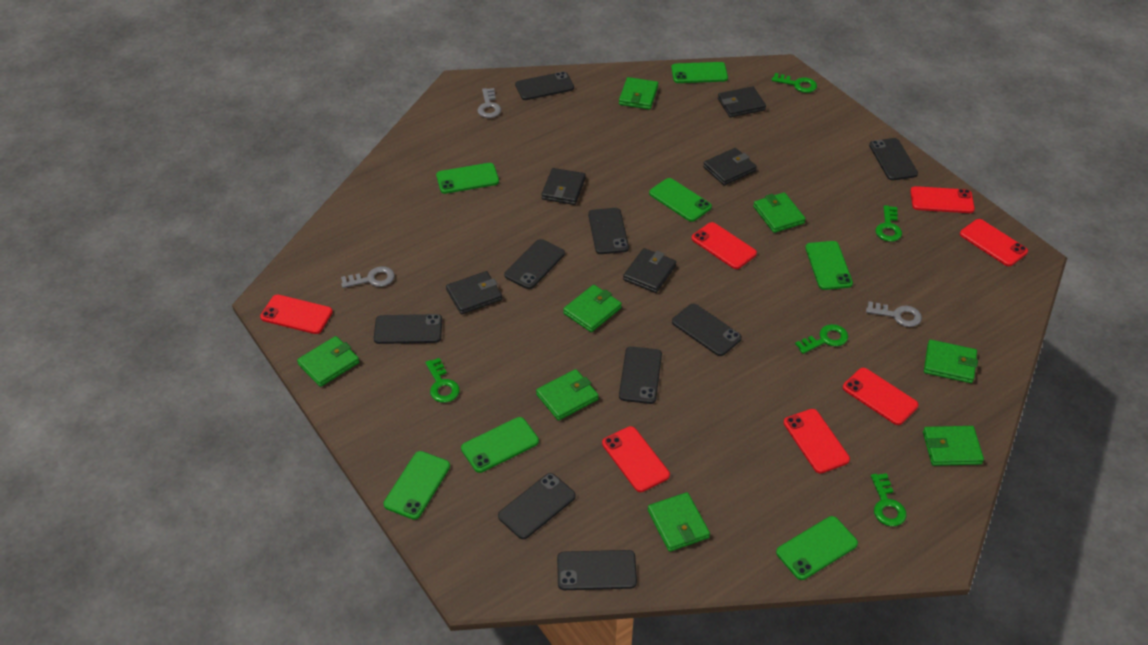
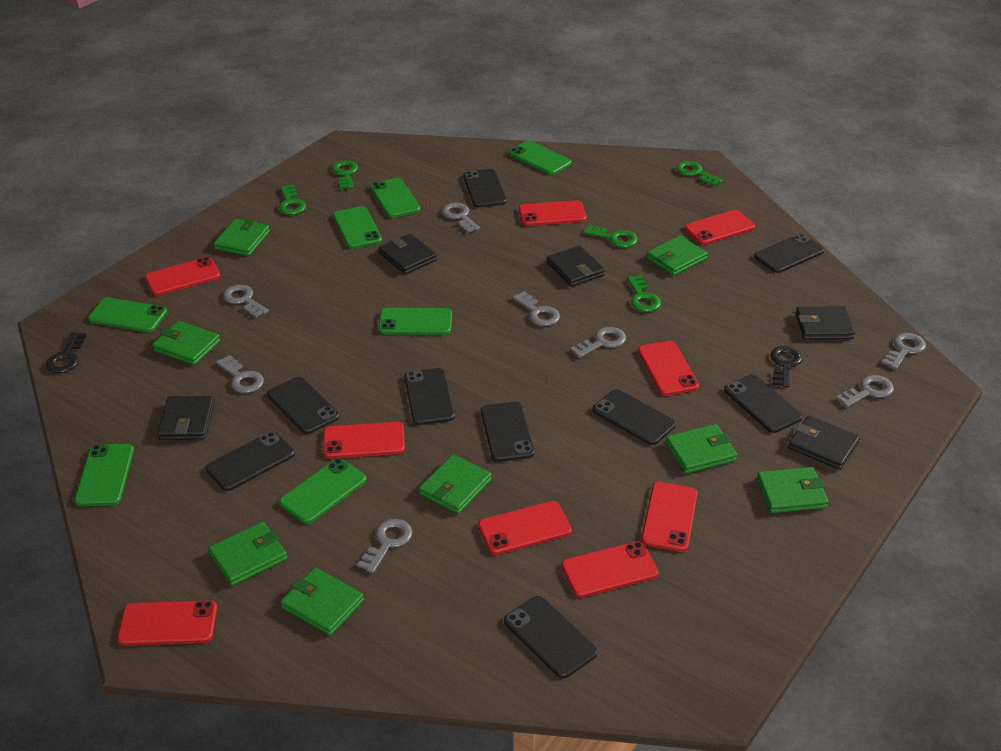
black key: none = 0 -> [46,332,87,373] [771,346,803,388] = 2
grey key: [341,266,395,288] [477,88,501,118] [866,301,922,327] = 3 -> [216,355,264,393] [223,285,269,318] [357,519,413,573] [442,203,480,233] [512,291,560,326] [570,327,626,358] [836,375,894,408] [882,333,926,369] = 8
red phone: [260,295,333,334] [602,426,670,492] [691,222,757,269] [784,409,850,473] [843,368,919,425] [910,186,975,213] [960,219,1028,266] = 7 -> [117,600,217,646] [145,257,220,296] [323,422,405,459] [478,501,571,555] [519,200,586,226] [561,541,658,598] [638,341,699,396] [641,482,697,552] [685,210,755,245] = 9

